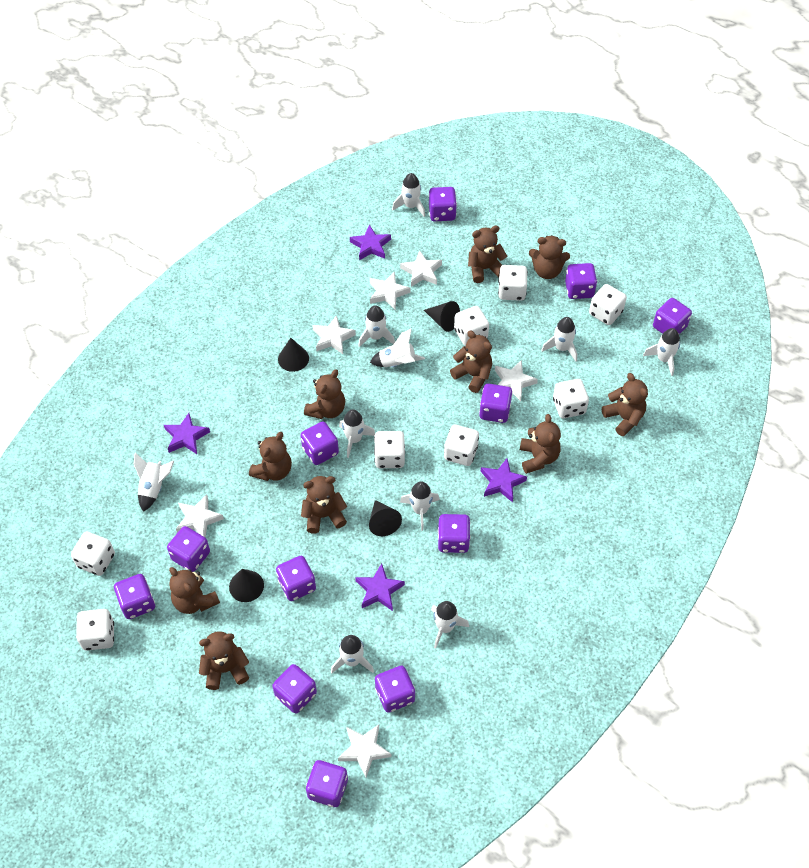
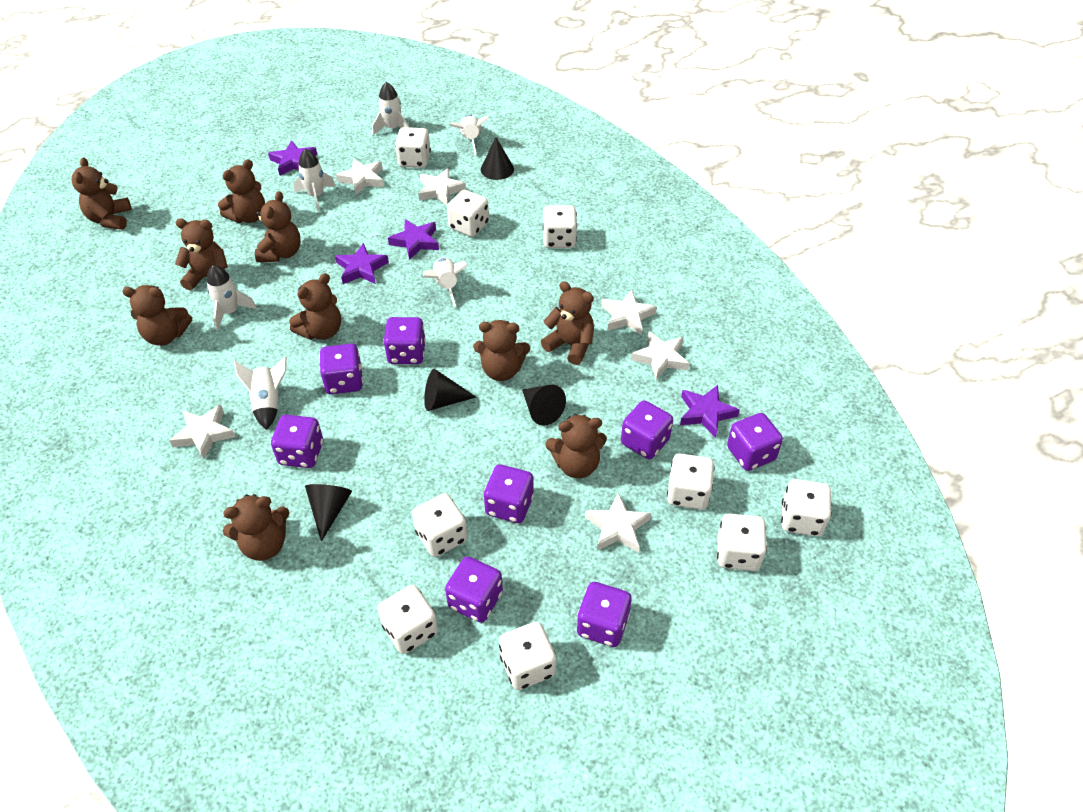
purple dice: [114,574,155,619] [167,526,210,572] [272,664,317,714] [276,556,316,601] [301,421,339,465] [306,760,348,807] [375,666,415,713] [429,187,457,221] [438,514,470,553] [479,384,513,423] [565,263,597,299] [653,298,692,334] = 12 -> [271,415,323,468] [319,344,363,394] [383,317,426,364] [445,557,503,623] [484,464,534,523] [577,582,632,647] [621,400,673,459] [727,413,783,471] = 8
white dice: [71,531,115,576] [76,609,114,651] [374,431,405,468] [444,425,479,466] [454,306,489,346] [498,265,528,301] [553,379,589,418] [589,284,627,325] = 8 -> [377,585,438,654] [395,127,431,168] [412,493,468,557] [447,190,489,237] [499,622,556,690] [543,205,577,248] [667,454,715,510] [717,513,767,571] [781,479,832,536] = 9
white rocket: [134,453,174,512] [331,635,374,673] [339,409,375,458] [358,305,395,347] [370,329,425,367] [392,173,425,217] [400,481,440,531] [431,601,469,648] [541,317,577,362] [643,328,680,376] = 10 -> [207,265,257,330] [234,356,287,430] [294,149,336,211] [372,82,409,135] [423,257,469,307] [450,115,489,155] = 6

